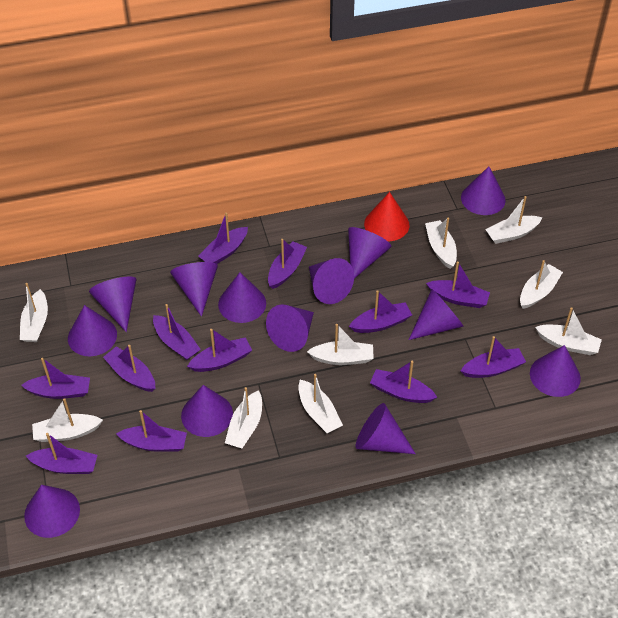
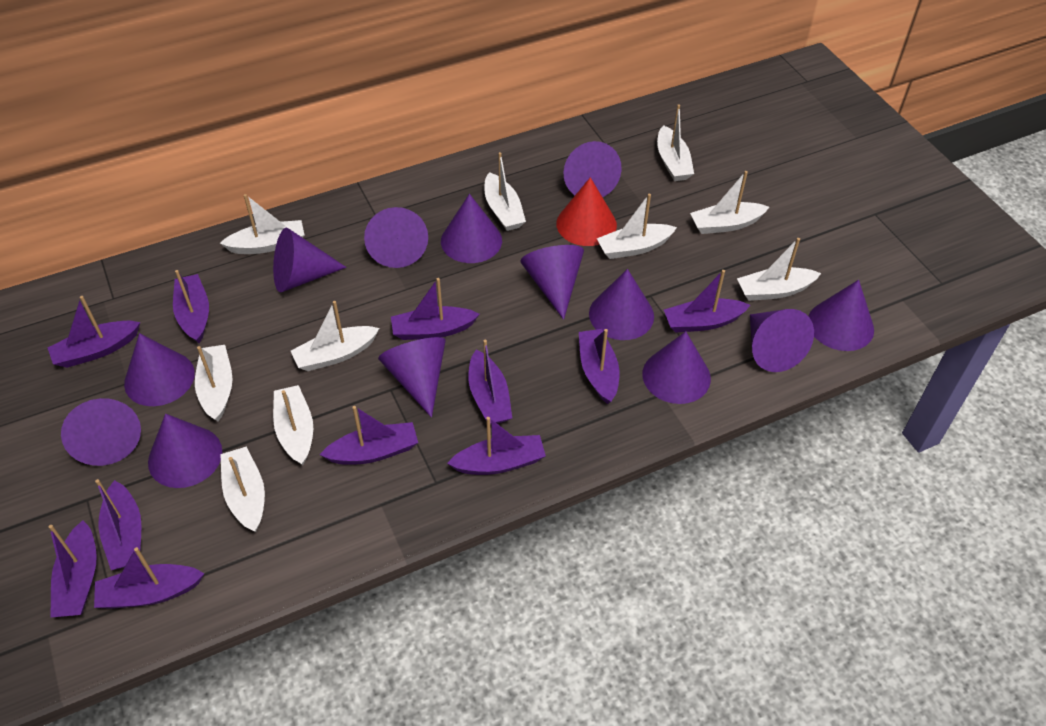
purple boat: [21,358,90,399] [26,433,97,474] [103,345,156,392] [116,410,187,452] [153,304,201,360] [187,329,252,372] [198,213,248,264] [268,239,307,289] [349,290,412,333] [370,361,437,403] [426,261,490,308] [461,336,526,378] = 12 -> [48,296,140,368] [49,520,97,618] [94,547,205,609] [95,479,141,570] [173,270,209,343] [320,406,418,465] [391,278,480,340] [447,417,546,475] [468,340,512,425] [579,329,619,404] [664,270,750,333] = 11
white boat: [20,283,48,342] [32,398,103,442] [225,387,262,448] [298,374,343,433] [307,324,374,365] [425,218,457,269] [485,196,543,244] [520,260,563,309] [535,307,602,355] = 9 -> [195,345,233,421] [220,194,304,254] [220,447,265,532] [273,385,313,465] [291,301,379,371] [484,152,526,231] [597,194,677,259] [657,104,694,181] [690,171,769,234] [737,238,821,301] = 10

